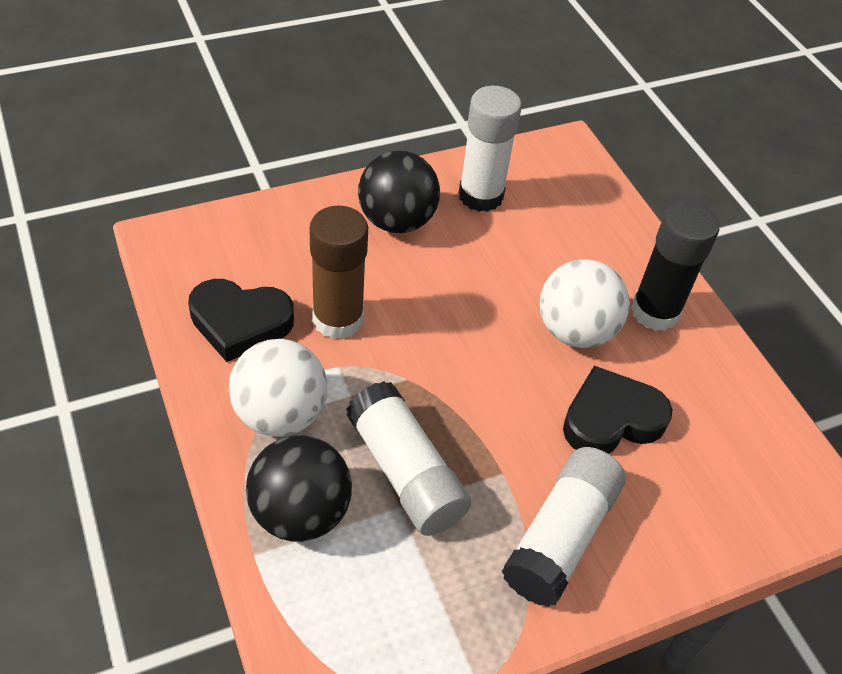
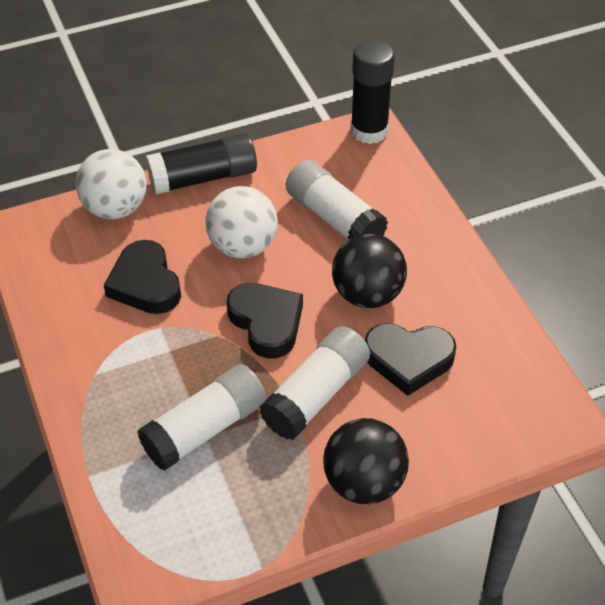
black glue stick: [631,202,719,331] = 1 -> [146,133,257,195] [350,39,395,144] = 2
black heart: [188,279,294,362] [563,366,672,454] = 2 -> [104,240,181,314] [227,283,303,358] [365,323,456,396] = 3
brown glue stick: [309,205,368,339] = 1 -> none = 0

